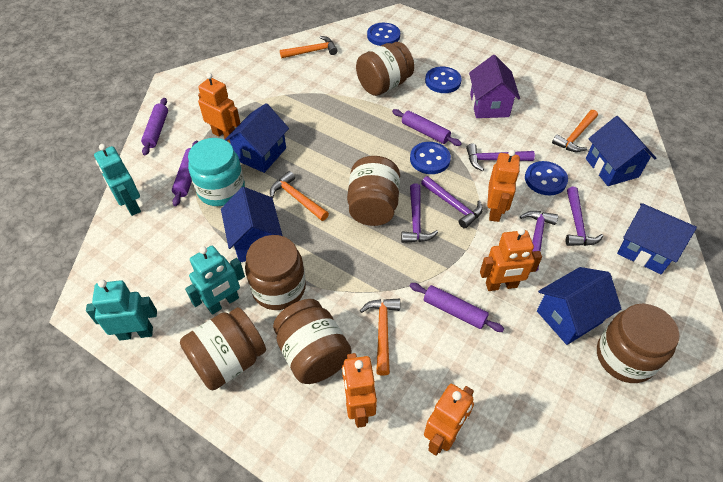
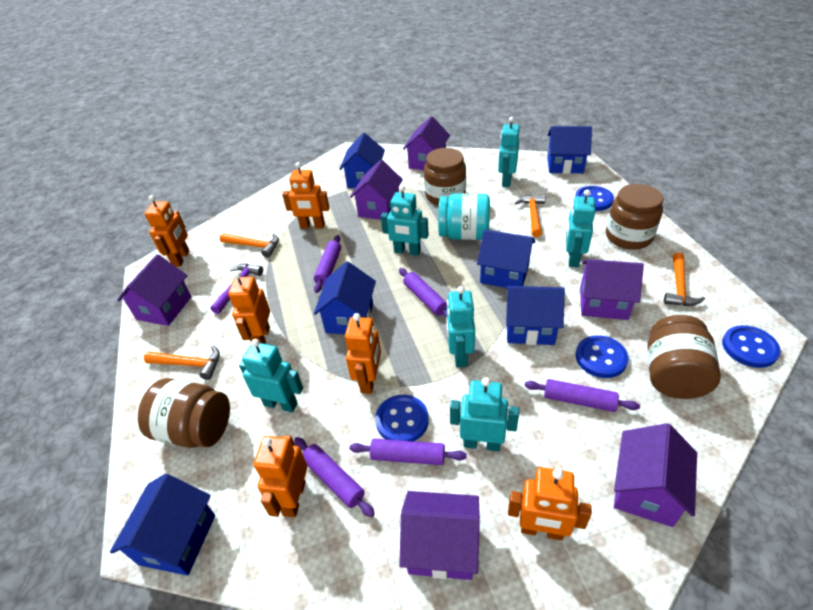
blue house: [221,187,283,262] [225,103,289,173] [537,267,621,345] [586,116,656,186] [617,203,697,274] = 5 -> [110,474,215,576] [314,261,376,334] [339,133,385,188] [477,230,535,288] [505,286,565,345] [547,126,592,174] = 6
brown jar: [180,307,266,390] [245,235,306,310] [273,299,352,384] [347,156,400,226] [356,42,414,96] [597,304,680,383] = 6 -> [138,378,230,448] [424,148,466,206] [606,184,664,250] [648,315,721,399] = 4
orange robot: [198,73,240,142] [342,353,377,428] [424,384,474,456] [480,228,542,291] [487,150,520,222] = 5 -> [145,195,189,267] [228,272,270,344] [254,435,307,517] [282,162,329,229] [345,313,381,394] [508,467,592,540] = 6
purple hammer: [401,183,438,243] [421,176,483,229] [466,144,535,171] [520,211,558,271] [566,187,603,246] = 5 -> [210,264,263,314] = 1
purple house: [469,55,520,118] = 1 -> [117,254,191,326] [350,160,403,220] [399,491,480,580] [403,116,450,170] [580,259,644,320] [614,423,697,527] = 6
purple rolling pin: [141,98,168,156] [172,141,198,206] [392,109,462,146] [410,283,504,332] = 4 -> [294,437,375,517] [314,235,341,293] [350,438,467,465] [399,268,447,318] [525,379,640,412] = 5
turquoise robot: [86,280,157,341] [94,144,141,216] [185,246,245,315] = 3 -> [239,339,303,413] [381,185,428,256] [446,286,475,367] [450,377,519,451] [498,117,520,187] [566,190,596,267] = 6

